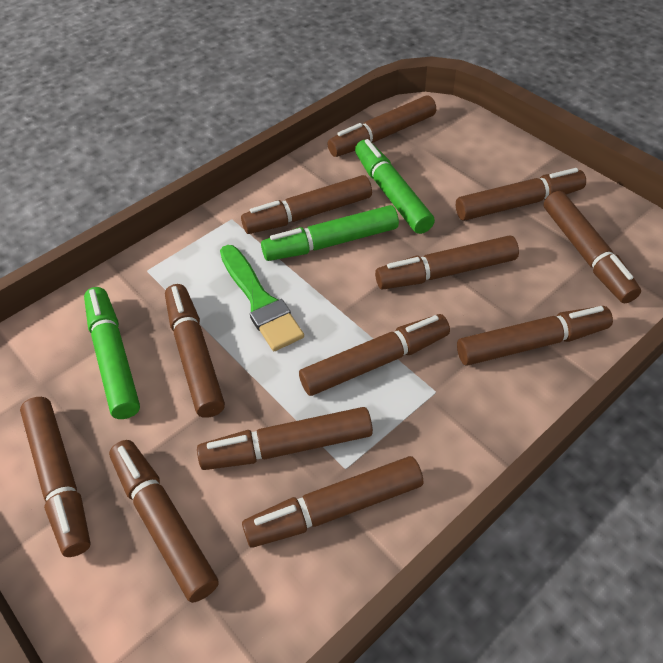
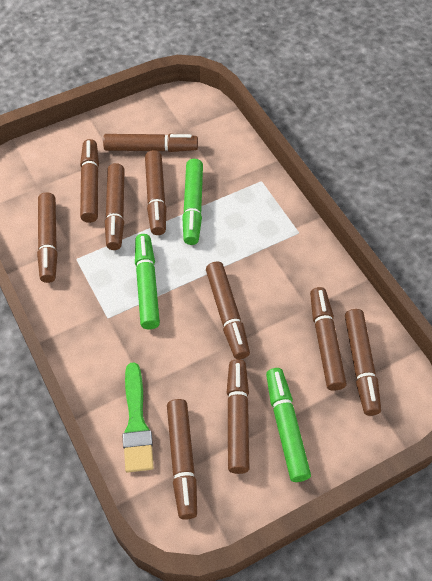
brown marker: [20,397,91,557] [109,440,219,603] [165,284,225,418] [197,407,373,470] [241,175,372,234] [242,456,423,548] [299,314,450,396] [328,95,436,157] [375,235,519,289] [456,168,586,221] [457,306,613,365] [544,191,641,303] = 12 -> [37,192,58,283] [80,139,99,223] [103,133,198,152] [105,163,124,250] [145,150,166,235] [167,399,197,520] [206,261,250,359] [227,359,249,474] [310,287,347,391] [345,309,381,416] = 10

